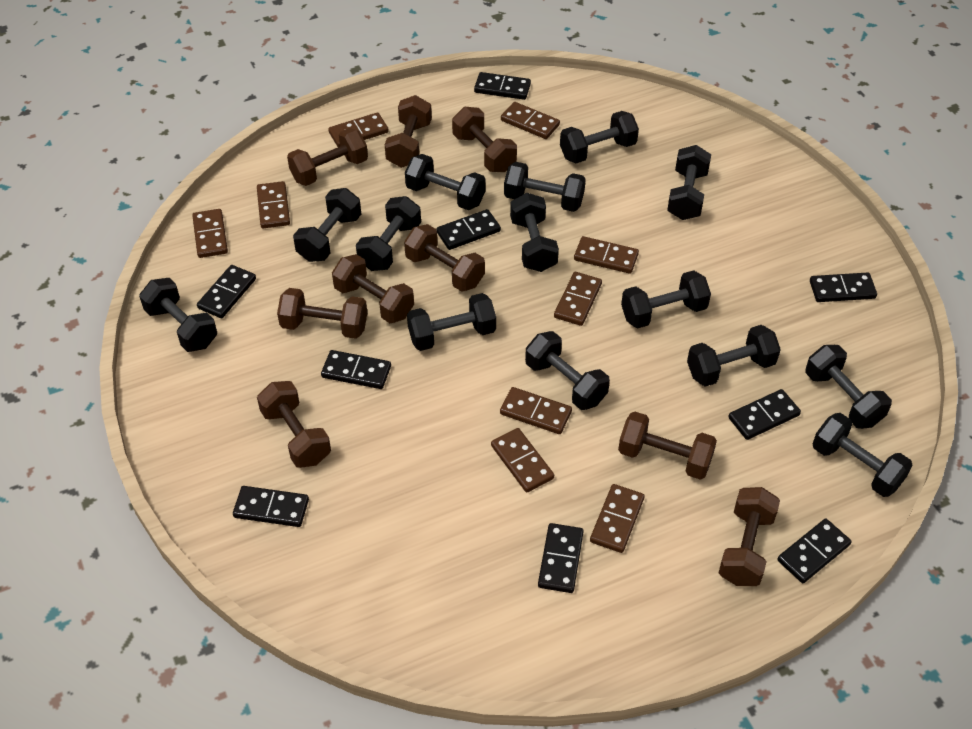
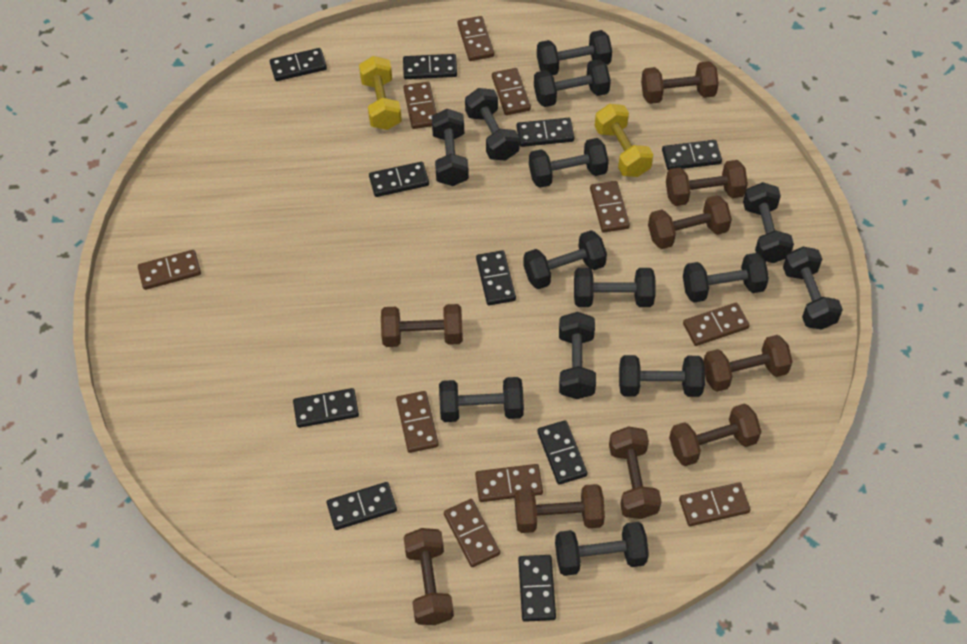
black domino: [197,265,256,318] [233,486,309,527] [321,350,391,389] [436,209,501,250] [474,72,531,100] [538,523,584,593] [728,389,801,440] [777,518,851,583] [810,272,877,302] = 9 -> [270,48,327,81] [293,388,359,428] [327,482,397,530] [369,162,429,197] [403,54,457,79] [476,250,516,305] [516,118,574,147] [518,555,556,622] [537,420,588,485] [662,140,722,170] = 10
brown domino: [192,209,228,258] [257,181,290,228] [328,112,389,147] [491,428,554,492] [500,387,572,434] [501,102,560,139] [554,272,602,326] [574,236,639,274] [590,484,645,553] = 9 -> [138,250,201,290] [396,391,439,453] [403,82,437,129] [444,499,500,567] [458,16,494,61] [475,464,543,502] [492,68,531,115] [590,181,630,233] [679,482,751,526] [683,303,750,346] = 10
yellow dumbbell: none = 0 -> [359,56,402,130] [595,104,653,177] = 2

